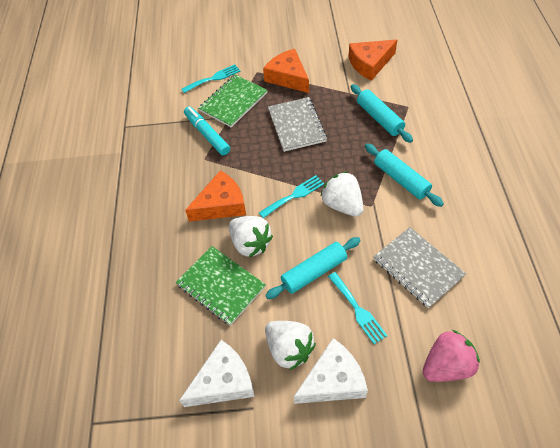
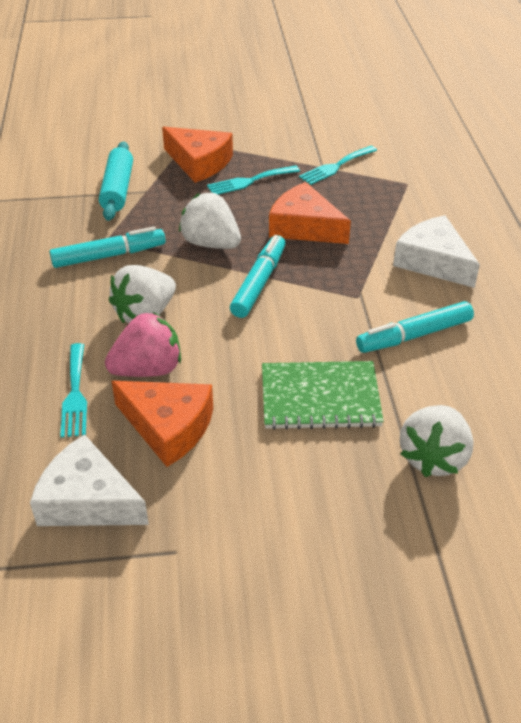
green notebook: [176,246,266,326] [198,74,267,127] = 2 -> [262,361,384,430] = 1
grey notebook: [268,97,327,152] [373,227,466,308] = 2 -> none = 0
turquoise marker: [184,106,230,155] = 1 -> [50,227,166,268] [230,235,286,318] [356,301,474,353] = 3
turquoise rolling pin: [265,237,361,299] [351,84,413,143] [365,144,444,207] = 3 -> [99,141,133,221] = 1

